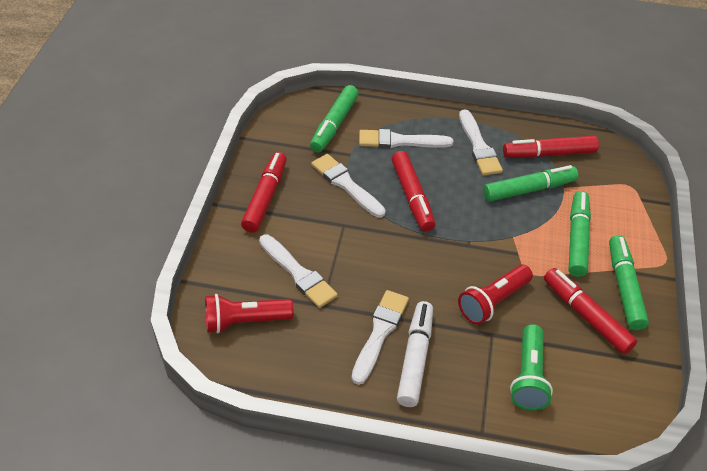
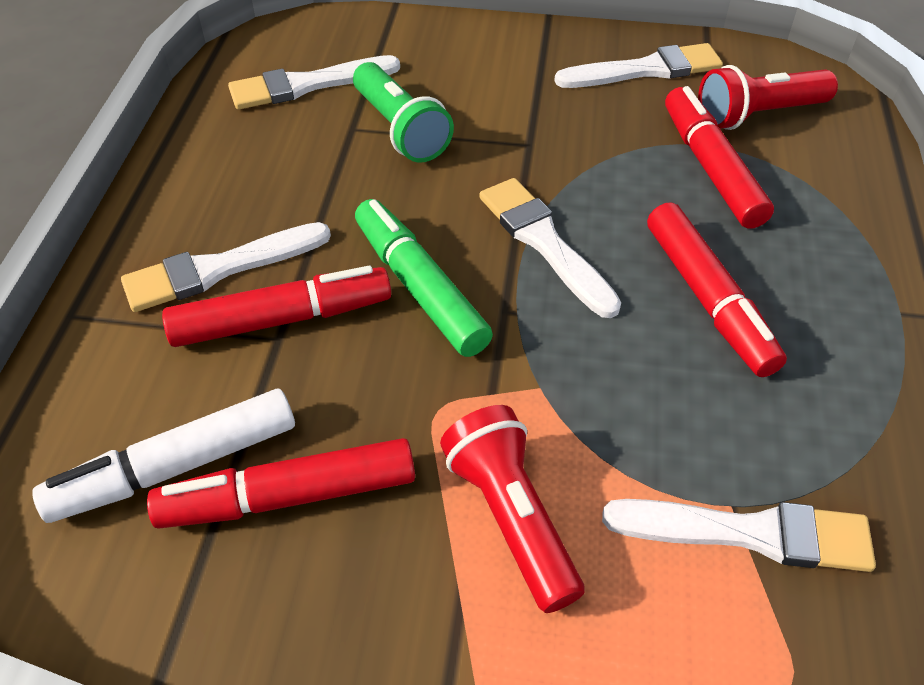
green marker: [310,85,359,153] [483,165,578,202] [568,191,591,277] [609,235,649,330] = 4 -> [355,199,493,357] = 1

